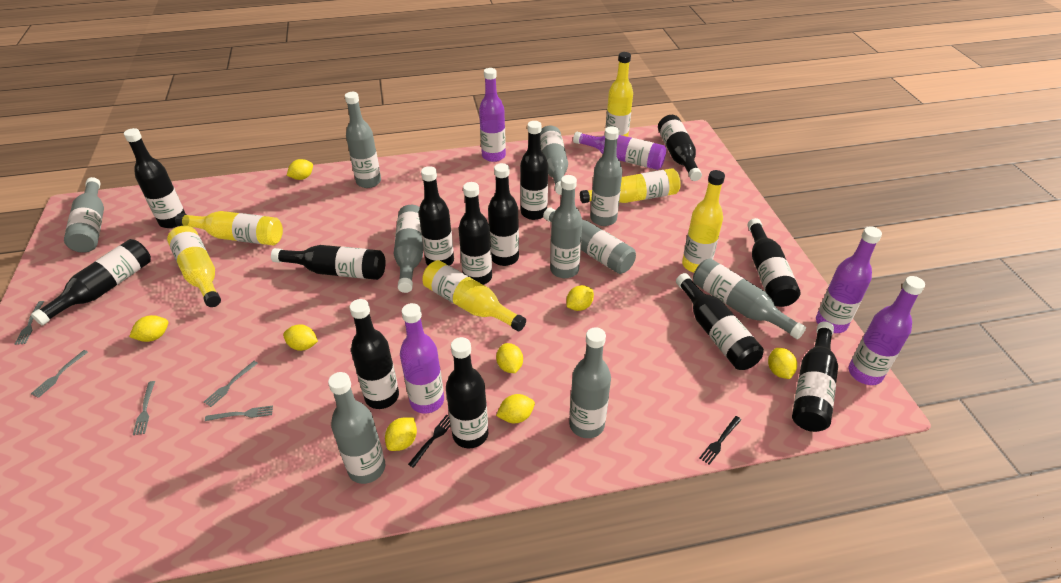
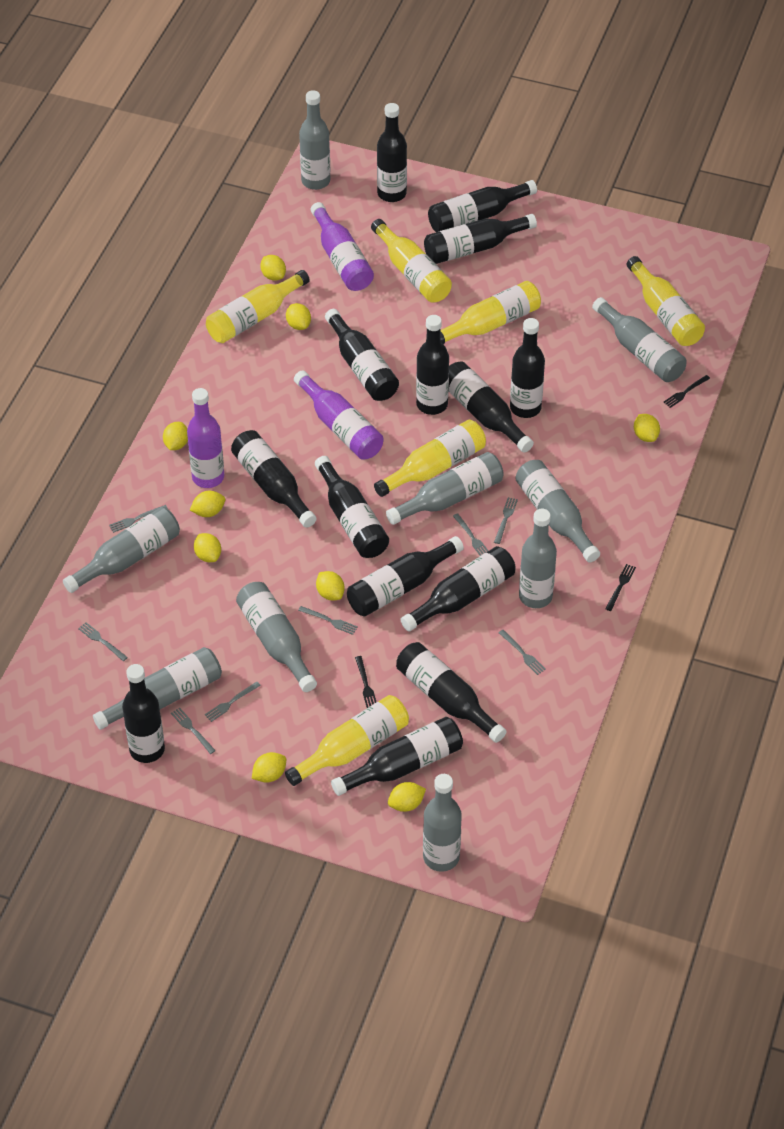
black bottle: [31,239,151,325] [124,128,186,228] [271,245,386,280] [349,299,399,409] [419,166,454,266] [446,337,488,449] [458,182,492,285] [488,163,519,266] [520,121,548,220] [658,115,702,181] [676,273,764,370] [747,218,801,307] [792,321,838,432] = 13 -> [122,664,165,763] [231,430,317,528] [315,456,389,558] [325,309,399,401] [331,717,463,796] [347,536,464,617] [377,103,407,202] [396,642,506,743] [401,546,516,631] [416,315,449,415] [424,214,537,264] [428,180,537,232] [449,361,534,453] [510,318,545,418] = 14
black fork: [408,415,451,468] [699,416,742,465] = 2 -> [355,656,376,708] [605,564,636,611] [664,375,710,408] = 3
grey bottle: [64,177,104,253] [328,372,385,484] [345,92,381,188] [394,205,423,293] [540,126,568,195] [543,207,636,274] [550,175,582,278] [569,327,611,438] [590,126,622,226] [693,258,806,339] = 10 -> [63,507,180,593] [93,647,222,730] [236,582,317,692] [299,90,330,190] [386,452,504,525] [423,774,462,872] [515,460,600,562] [519,509,557,608] [592,297,687,382] = 9
grey fork: [15,301,44,345] [31,350,88,398] [133,381,155,435] [204,361,258,407] [205,406,273,421] = 5 -> [78,622,128,661] [109,505,168,533] [171,708,216,754] [205,681,261,722] [298,606,358,635] [453,513,488,556] [494,497,518,544] [499,630,546,675] = 8
purple bottle: [400,303,444,414] [479,68,506,162] [573,132,666,170] [816,226,882,333] [849,276,925,385] = 5 -> [187,388,224,488] [294,370,384,460] [311,202,374,291] = 3
yellow lemon: [129,315,168,342] [283,324,318,351] [287,159,313,180] [385,417,417,451] [496,343,523,373] [496,394,535,423] [567,285,594,311] [768,348,797,379] = 8 -> [163,422,188,450] [190,491,225,517] [194,533,221,562] [252,752,286,783] [260,255,286,281] [286,303,311,330] [316,571,345,600] [388,782,426,812] [634,414,660,442] = 9

